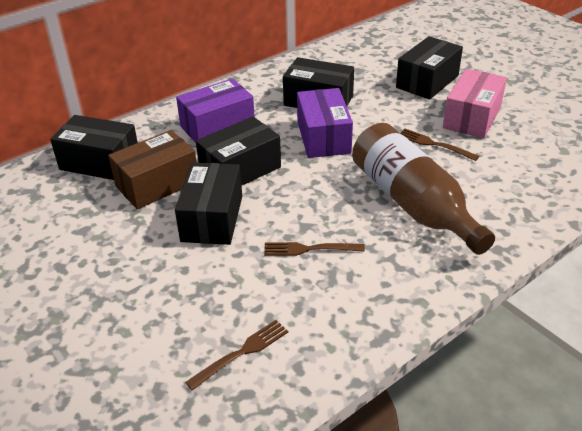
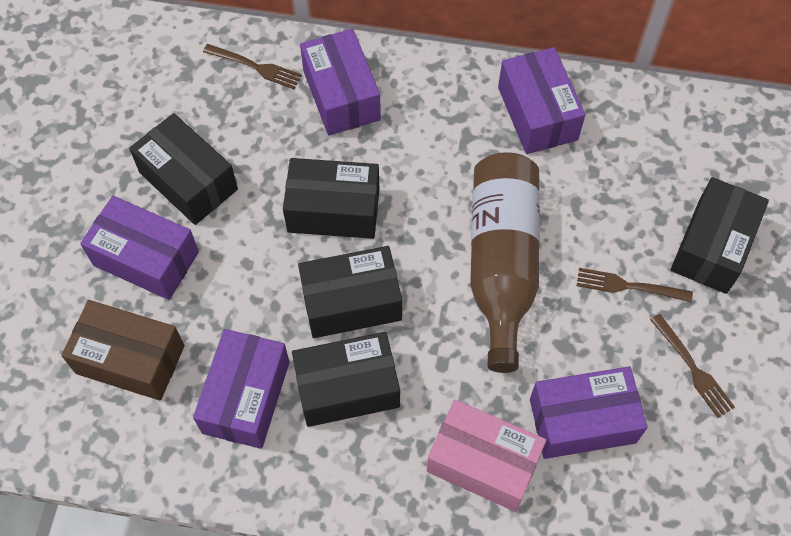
purple box: [176,78,255,143] [297,88,353,158] = 2 -> [80,196,199,300] [193,329,289,449] [300,29,381,136] [498,47,585,154] [530,366,648,459] = 5

